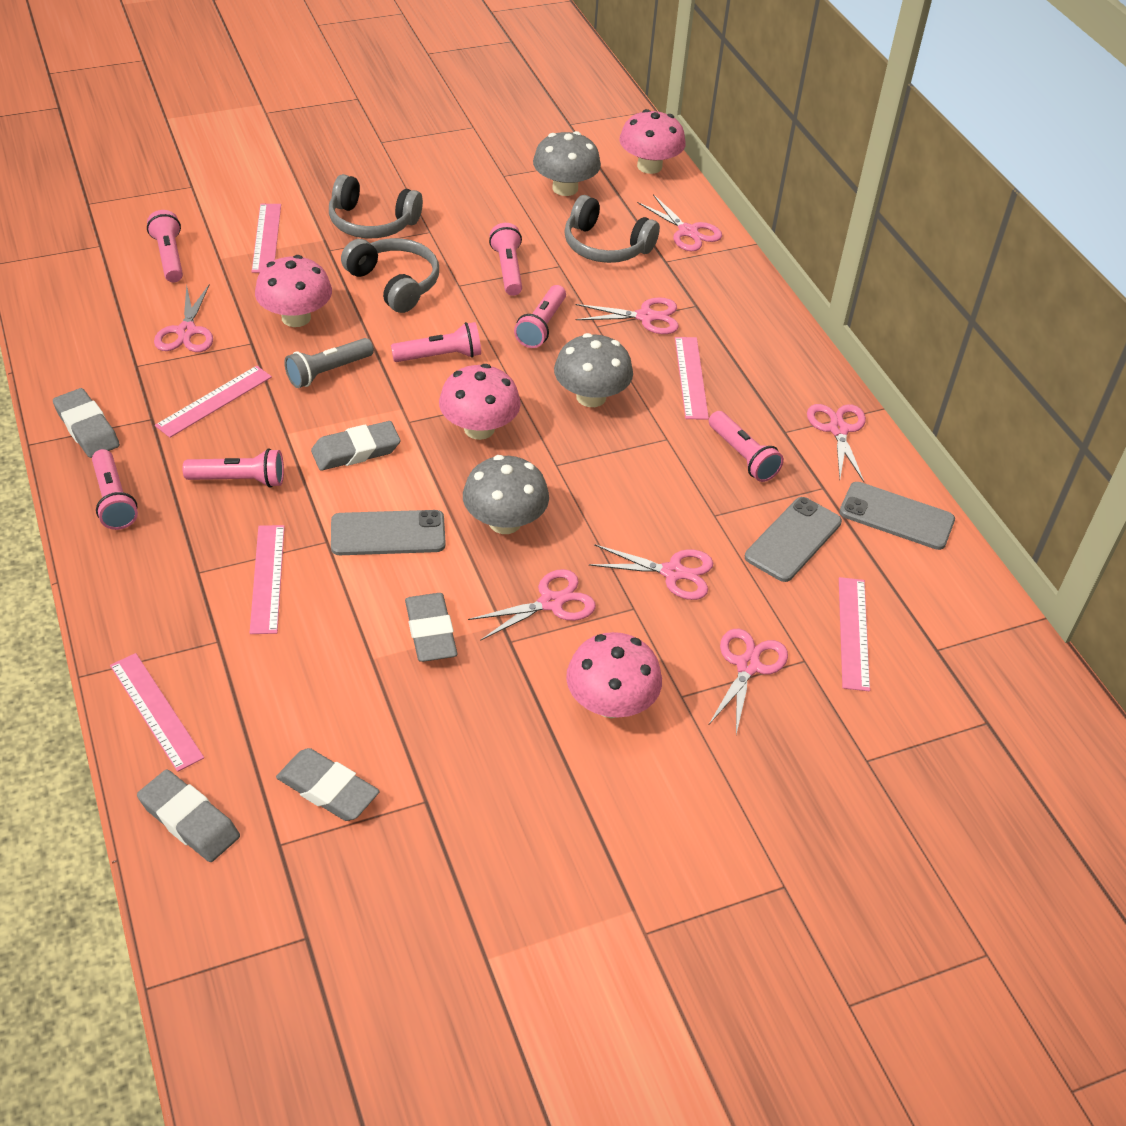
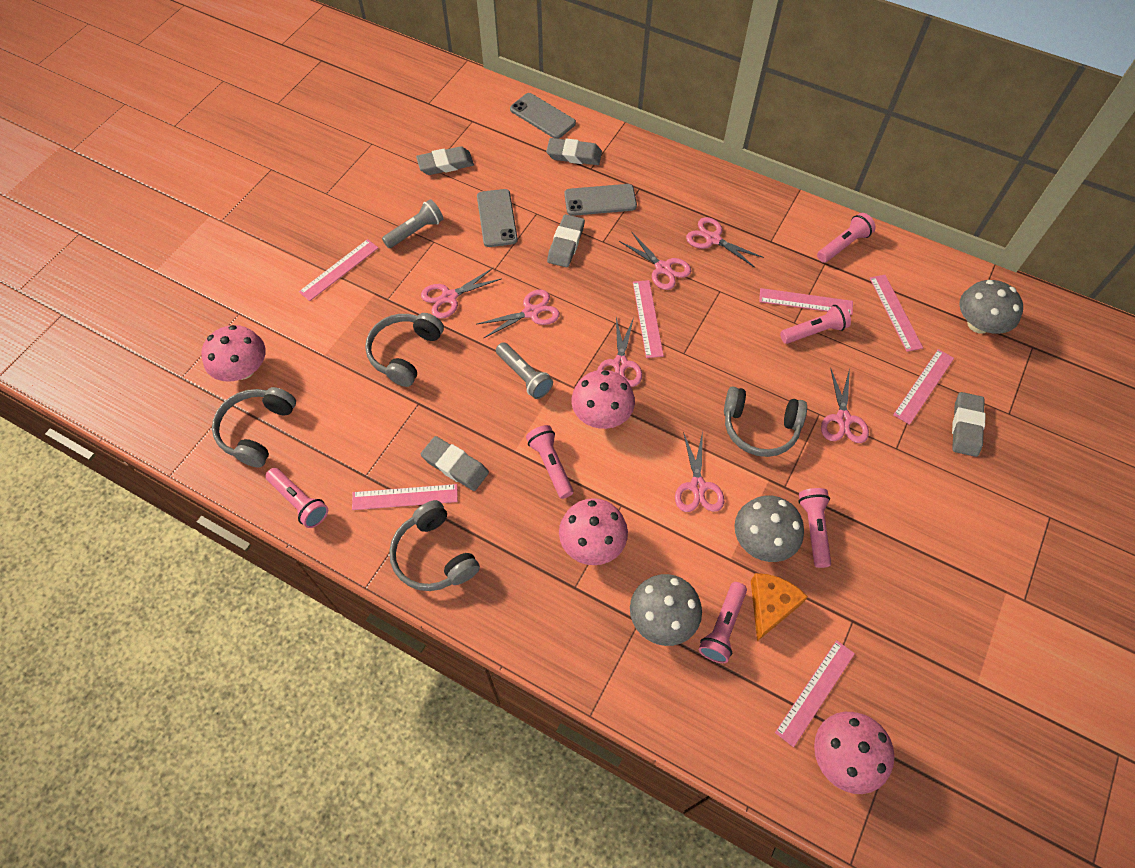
grey flashlight: [284,338,374,388] = 1 -> [382,199,444,248] [496,342,553,399] = 2
grey headphones: [329,174,423,238] [341,238,439,313] [564,195,660,263] = 3 -> [212,387,296,468] [365,313,444,387] [389,500,480,591] [724,386,807,457] = 4
orange cheese: none = 0 -> [751,573,808,641] = 1
pink flashlight: [92,449,138,530] [147,210,183,282] [183,448,284,488] [391,322,481,362] [489,223,522,296] [514,285,566,348] [709,411,784,482] = 7 -> [266,468,328,528] [526,425,574,499] [699,582,747,663] [780,303,851,344] [798,488,831,568] [817,213,876,263] = 6
pink ruler: [110,653,204,772] [155,366,272,438] [250,525,285,634] [252,204,281,273] [675,337,709,420] [839,577,870,691] = 6 -> [299,239,378,301] [352,484,458,510] [633,280,664,358] [759,288,853,315] [775,640,855,747] [870,275,923,352] [893,349,954,425] = 7

